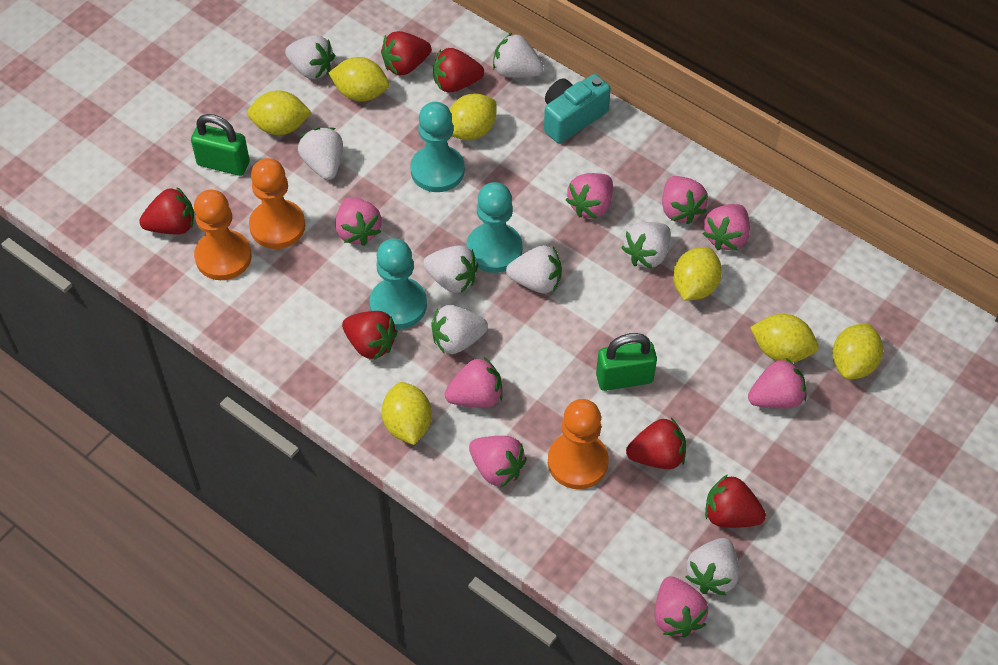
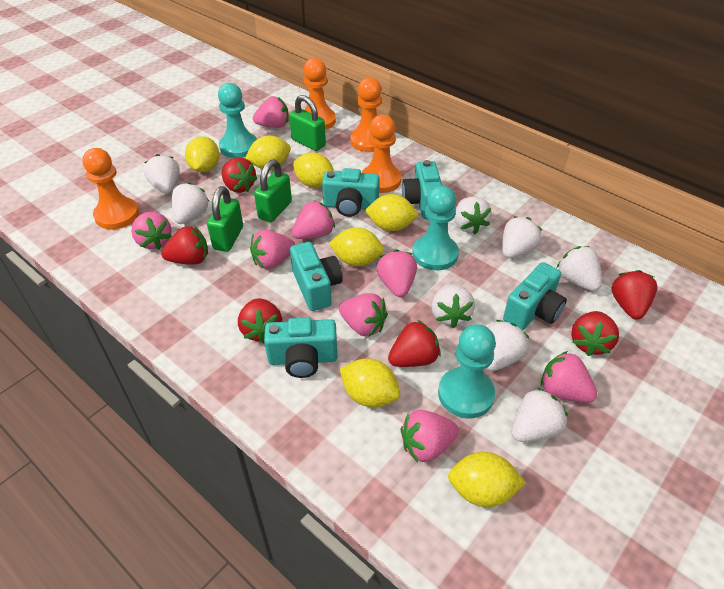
green padlock: [191,114,250,176] [596,333,657,391] = 2 -> [207,186,243,252] [254,159,292,222] [289,95,326,151] = 3
orange pawn: [194,190,252,280] [249,158,305,249] [548,399,609,489] = 3 -> [82,148,139,229] [304,58,336,130] [350,77,382,152] [362,115,401,193] = 4
turquoise camera: [544,74,611,144] = 1 -> [264,317,338,378] [290,242,343,311] [322,168,380,217] [402,160,443,219] [503,262,567,330] = 5

